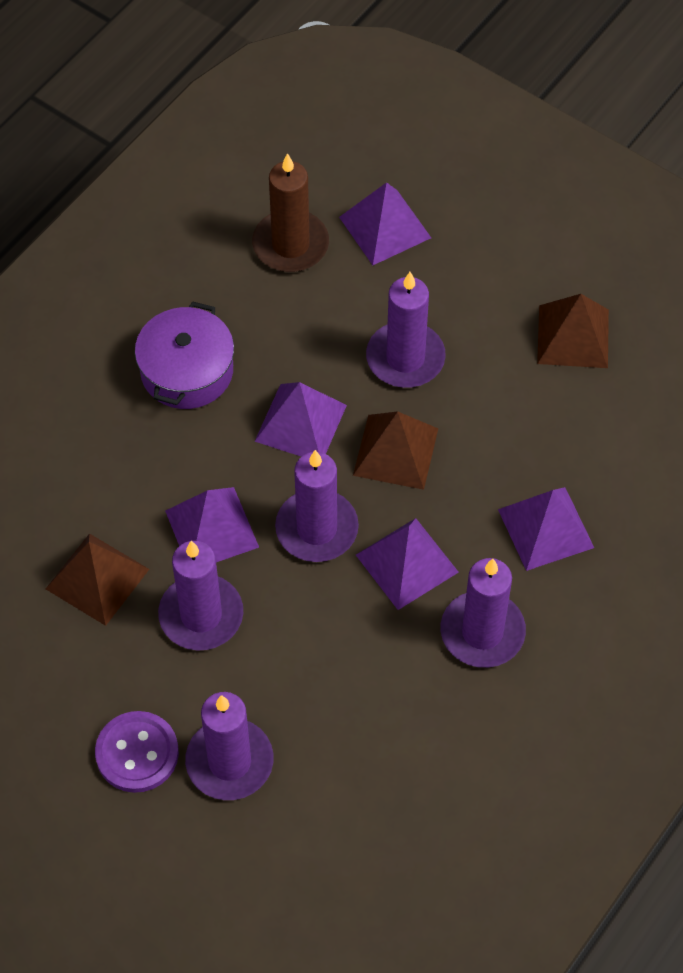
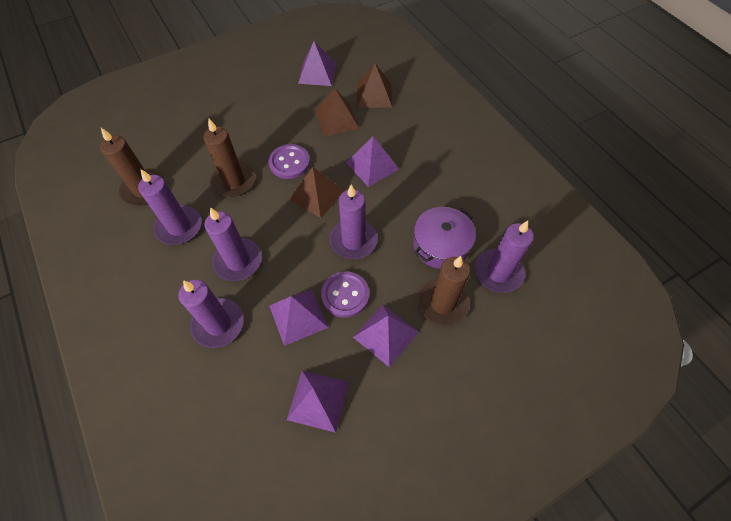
brown candle: [252,153,329,272] = 1 -> [100,128,165,205] [203,119,255,197] [418,256,470,326] = 3
purple button: [95,711,179,793] = 1 -> [268,144,310,179] [321,271,369,318] = 2

